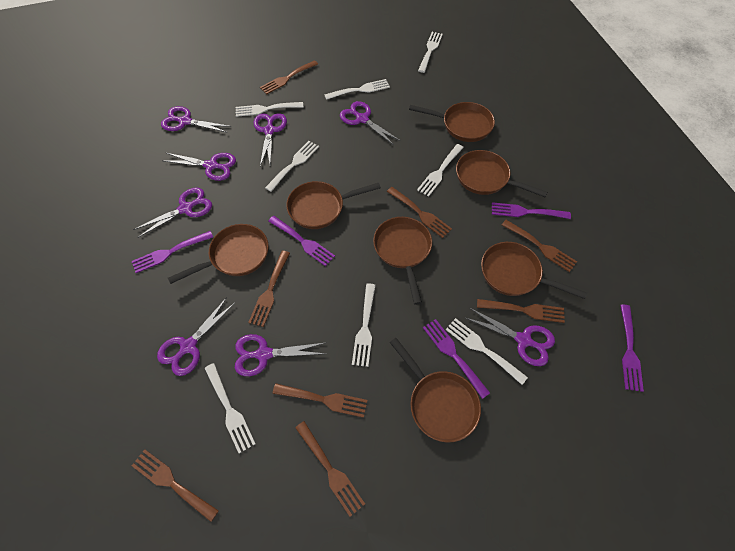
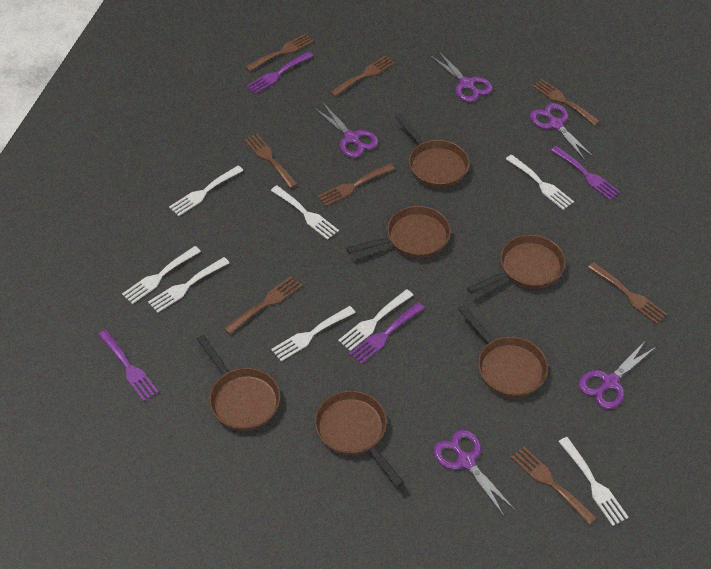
brown pan: [168,224,269,284] [286,181,381,229] [373,217,432,305] [390,338,481,442] [409,102,495,142] [456,150,548,197] [481,242,587,299] = 7 -> [197,335,280,431] [315,390,404,487] [346,206,451,258] [395,113,469,188] [458,305,548,397] [467,235,566,294] = 6
purple fork: [132,231,213,273] [268,216,335,266] [423,319,490,399] [492,202,571,219] [620,305,644,392] = 5 -> [98,330,159,402] [246,52,313,94] [349,302,425,364] [551,146,620,200] = 4
purple scissors: [133,187,212,238] [157,297,235,376] [161,106,231,133] [165,153,236,181] [235,334,325,376] [254,113,287,166] [340,101,401,145] [466,308,555,366] = 8 -> [314,103,378,158] [430,51,493,102] [433,430,516,517] [530,103,594,160] [579,340,657,409] = 5

